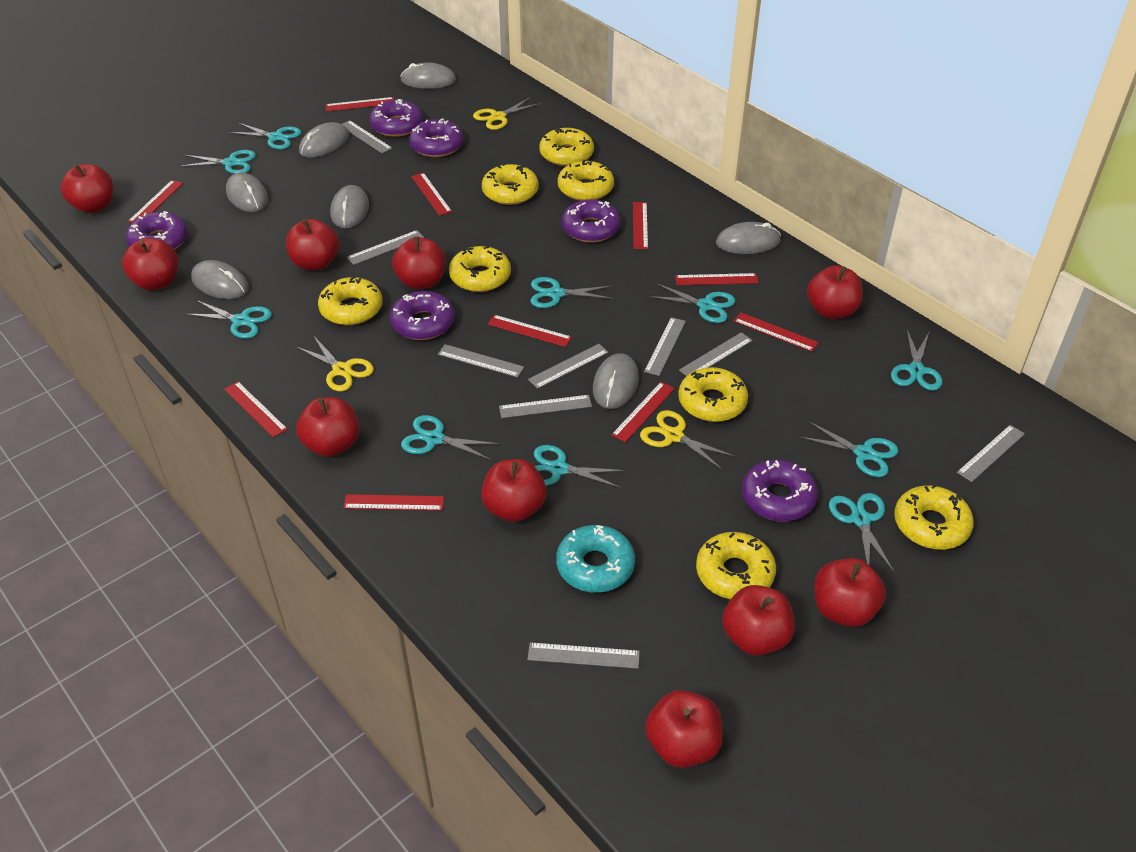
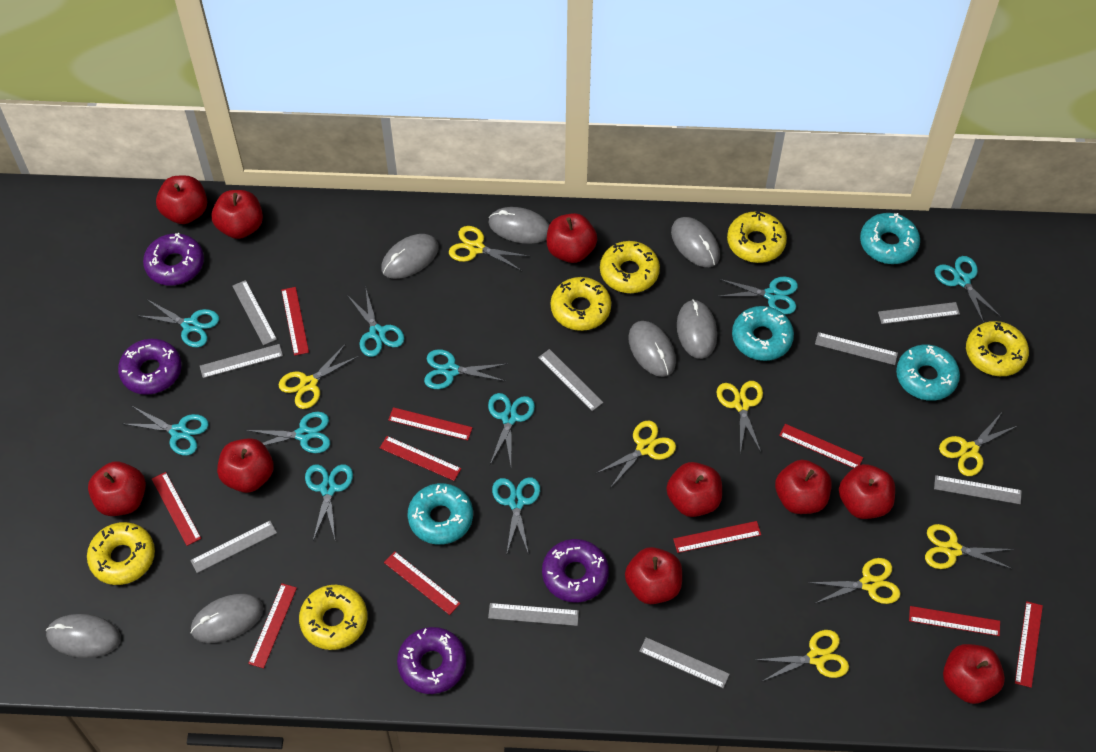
purple donut: [126,211,188,250] [369,99,423,137] [390,291,455,340] [409,118,463,157] [562,199,621,243] [742,460,818,522] = 6 -> [118,339,182,395] [143,233,204,286] [397,627,466,694] [542,539,609,603] = 4
turquoise donut: [556,525,635,593] = 1 -> [408,483,473,545] [732,306,794,361] [860,213,920,264] [896,345,960,401] = 4
yellow donut: [318,276,383,325] [449,246,511,292] [482,163,539,205] [539,128,594,166] [558,160,614,201] [678,367,748,422] [696,532,776,599] [894,484,974,550] = 8 -> [87,522,155,585] [299,585,367,650] [551,277,611,331] [600,241,660,293] [727,211,787,263] [966,321,1029,376] = 6
yellow scissors: [295,335,374,392] [473,97,541,130] [640,410,735,470] = 3 -> [279,345,359,409] [449,226,528,271] [595,421,676,488] [716,381,763,453] [756,630,849,682] [808,558,901,604] [925,524,1014,569] [939,411,1017,476] = 8

